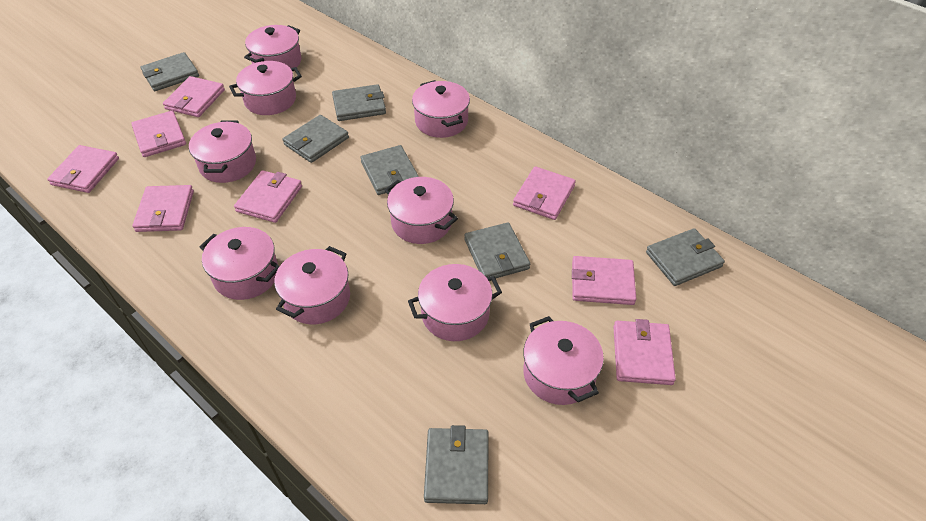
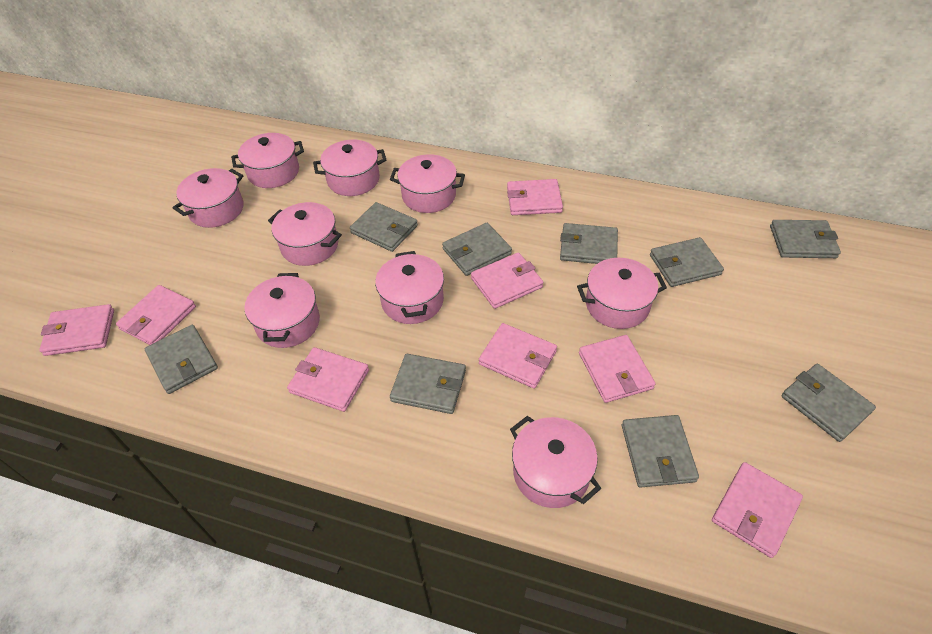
grey wallet: [141,52,199,91] [283,115,349,163] [332,84,386,121] [360,145,419,195] [424,425,488,504] [464,222,530,278] [646,228,725,286] = 7 -> [145,325,218,394] [350,202,418,252] [390,354,466,414] [442,223,512,276] [560,223,618,264] [622,415,699,488] [650,237,724,287] [770,220,841,258] [782,364,876,442] = 9

